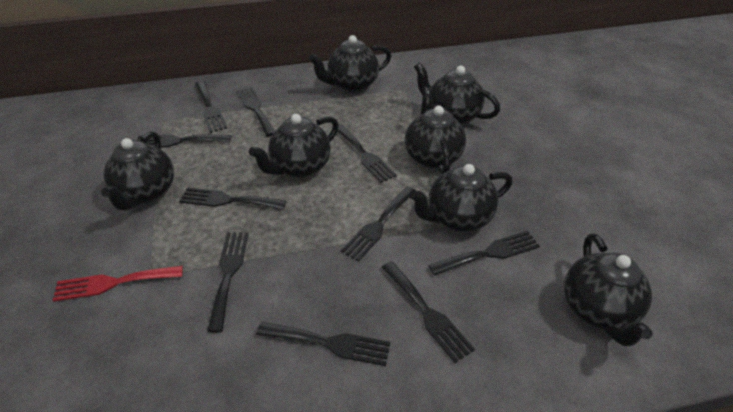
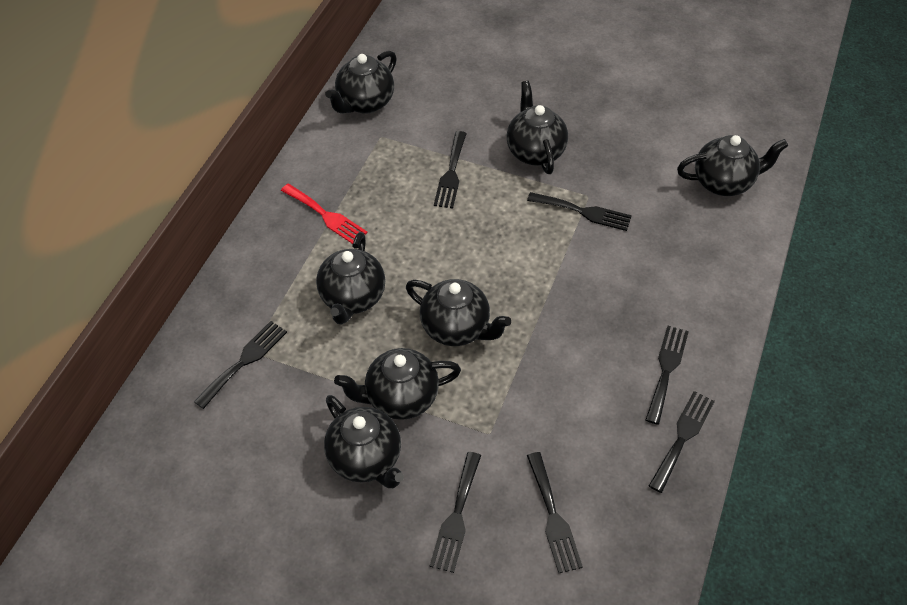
black fork: [137,134,231,148] [179,187,286,210] [195,81,227,133] [207,232,249,333] [237,86,275,137] [256,322,391,366] [338,124,397,183] [341,186,415,262] [381,261,475,363] [428,231,540,276] = 10 -> [194,321,287,409] [430,452,481,573] [434,131,467,209] [527,192,632,231] [527,452,583,573] [646,326,689,425] [649,391,715,493] = 7

